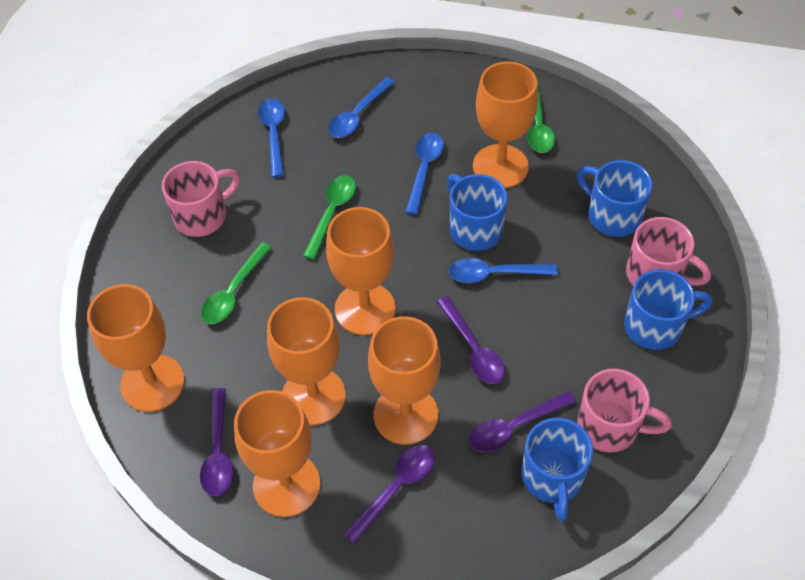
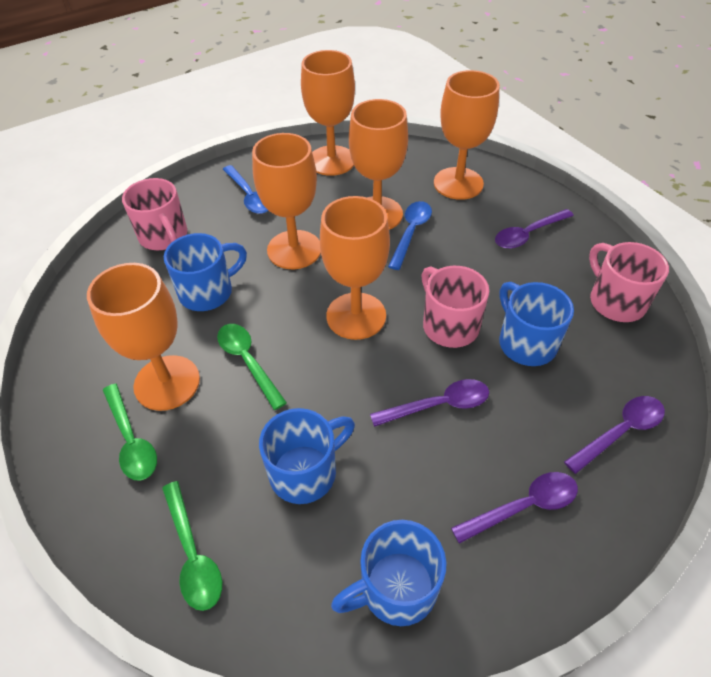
blue spoon: [258,99,285,177] [328,77,395,138] [405,133,444,215] [449,258,558,283] = 4 -> [223,165,268,214] [388,201,432,270] = 2

